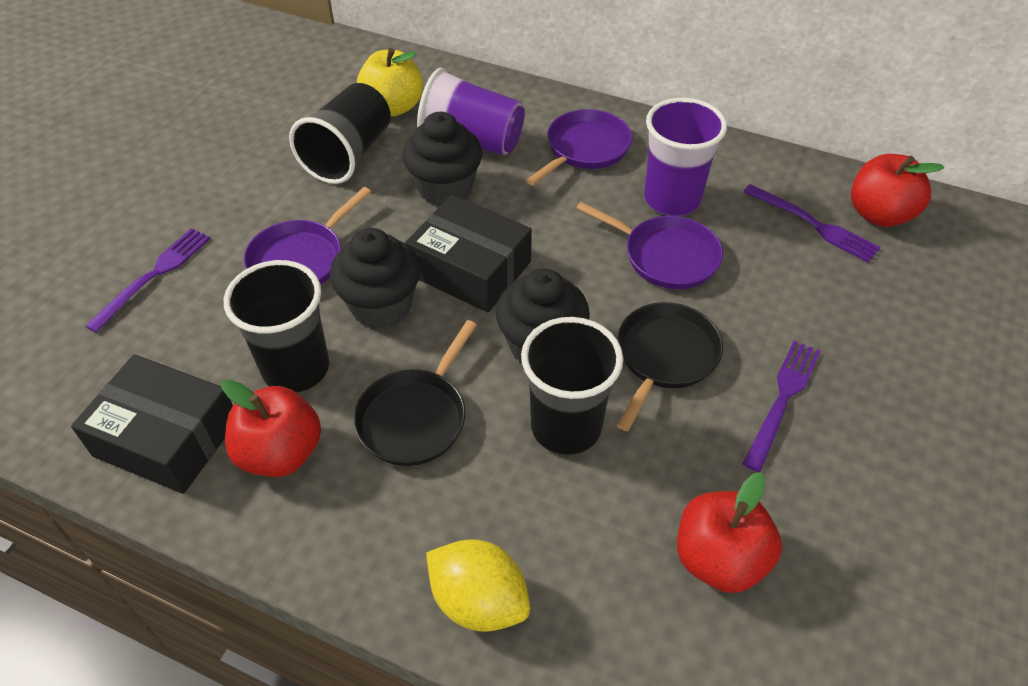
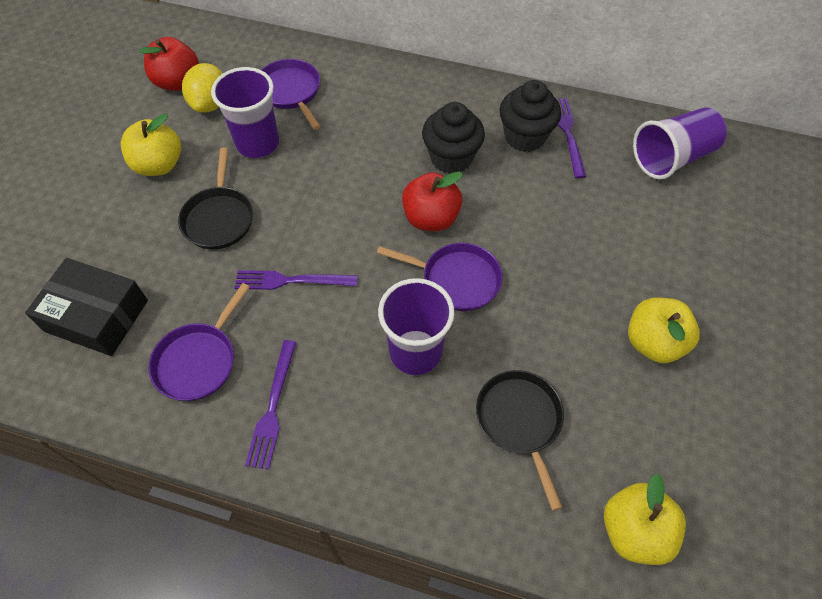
black box: [71,354,233,494] [405,195,532,312] = 2 -> [25,258,148,356] = 1
black cup: [224,260,329,393] [289,83,391,184] [521,317,623,455] = 3 -> none = 0
black cupcake: [330,228,420,329] [403,112,482,206] [496,268,590,364] = 3 -> [422,102,485,174] [500,80,561,152] = 2
purple cup: [417,68,525,156] [644,98,727,216] = 2 -> [211,67,279,158] [378,278,455,375] [633,107,727,180] = 3
red apple: [221,379,321,477] [677,472,782,593] [851,154,944,227] = 3 -> [139,37,199,91] [402,172,463,231] = 2
yellow apple: [357,48,423,117] = 1 -> [121,113,181,176] [604,474,686,565] [628,298,700,363] = 3

